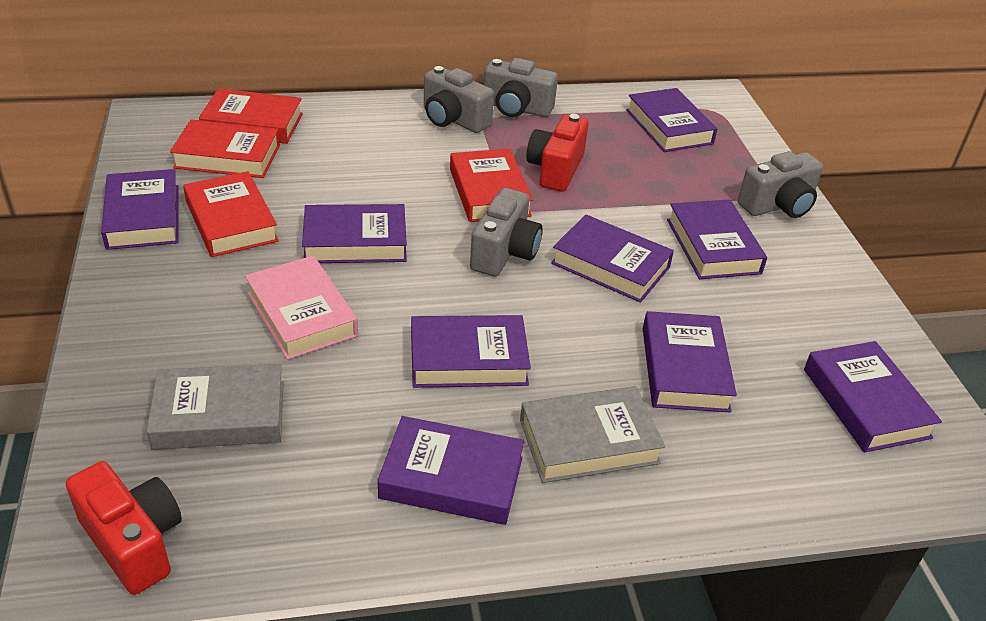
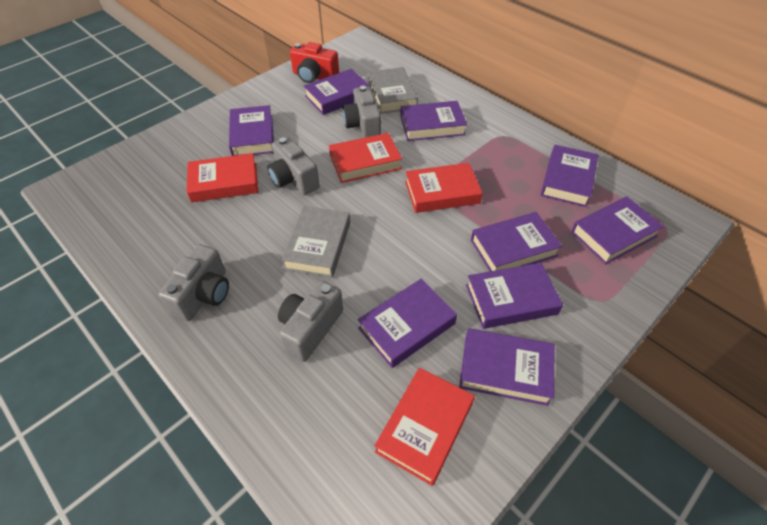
pink book: [245,256,358,360] = 1 -> none = 0
red camera: [66,461,182,595] [526,114,589,192] = 2 -> [290,42,339,83] = 1

